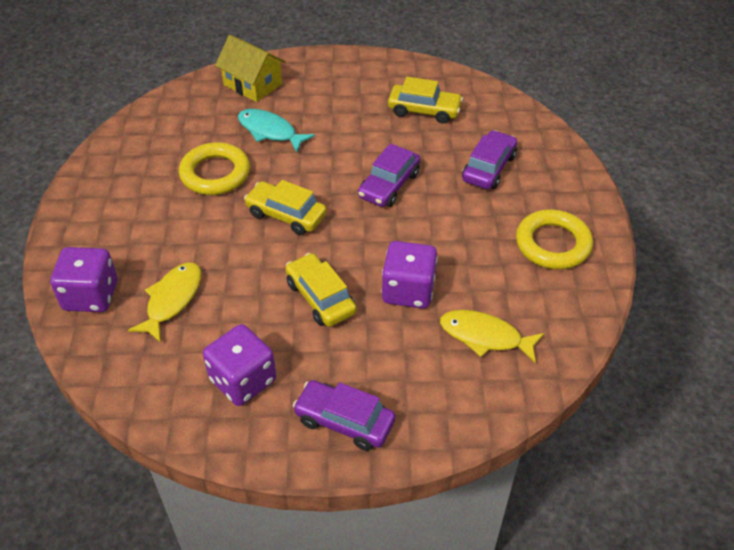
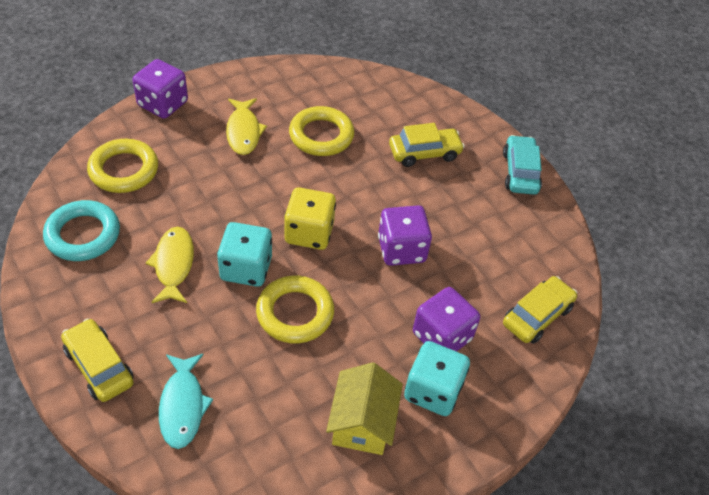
purple car: [293,380,395,451] [358,143,420,207] [462,130,517,189] = 3 -> none = 0
turquoise car: none = 0 -> [503,135,542,195] = 1
turquoise dice: none = 0 -> [217,222,272,287] [404,341,470,416] = 2
turquoise ring: none = 0 -> [43,200,120,261] = 1
yellow dice: none = 0 -> [284,187,336,250] = 1
yellow ring: [179,142,250,195] [516,209,593,270] = 2 -> [87,139,158,193] [256,276,334,343] [289,106,354,156] = 3

